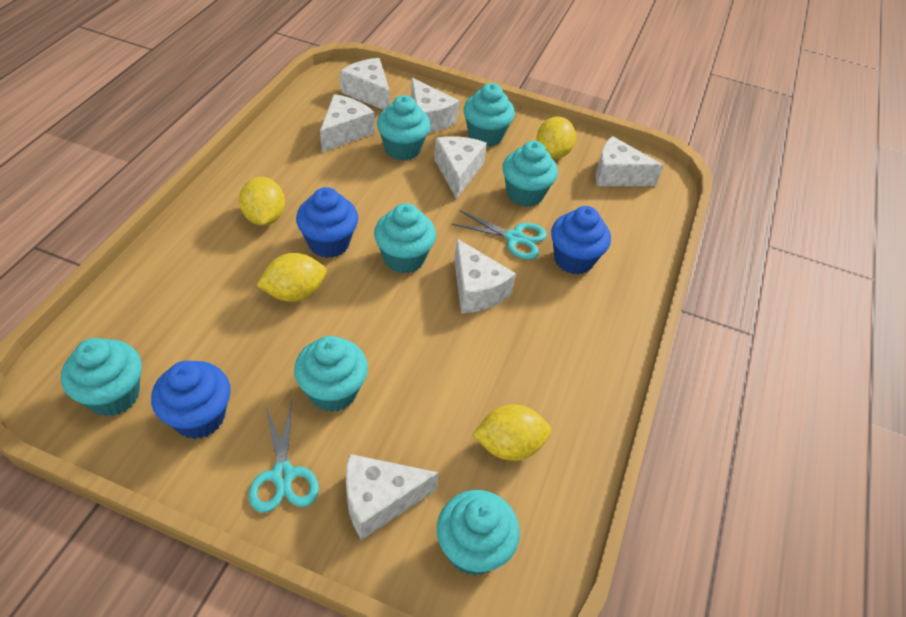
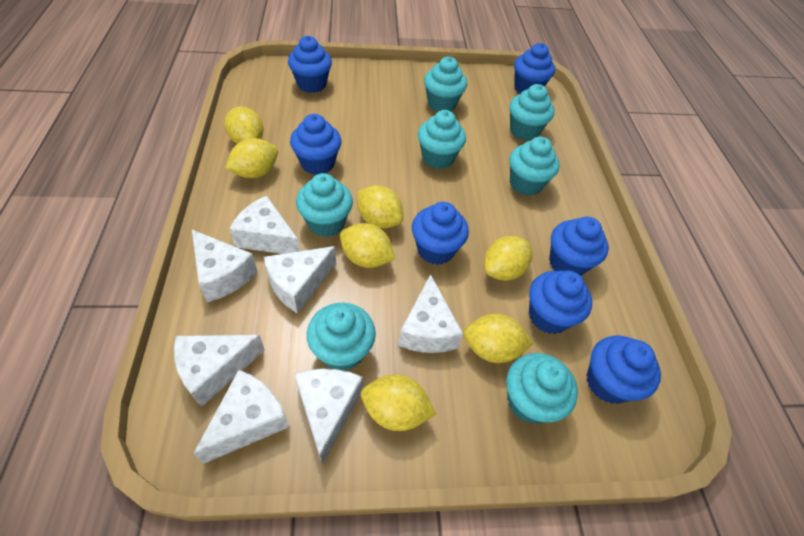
blue cupcake: [151,361,231,439] [296,187,358,258] [551,206,611,275] = 3 -> [288,36,332,93] [290,114,342,175] [412,202,469,265] [514,43,555,94] [529,271,592,334] [549,217,609,276] [587,336,661,404] = 7
turquoise scissors: [249,401,319,513] [452,210,547,260] = 2 -> none = 0
yellow lemon: [239,177,285,226] [256,253,326,302] [472,405,551,461] [536,116,576,159] = 4 -> [225,106,264,144] [225,138,278,178] [340,223,395,268] [357,185,403,228] [361,374,436,431] [463,314,533,363] [484,236,532,281] = 7

